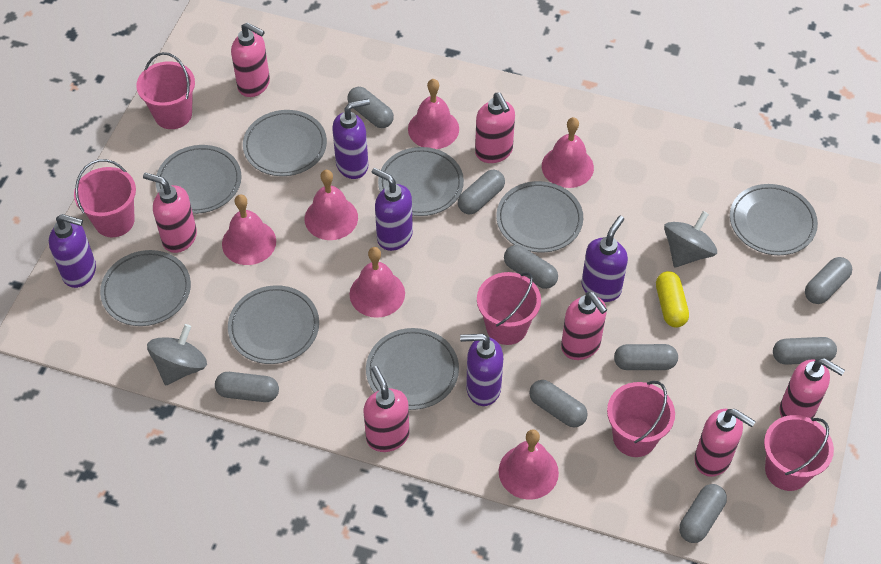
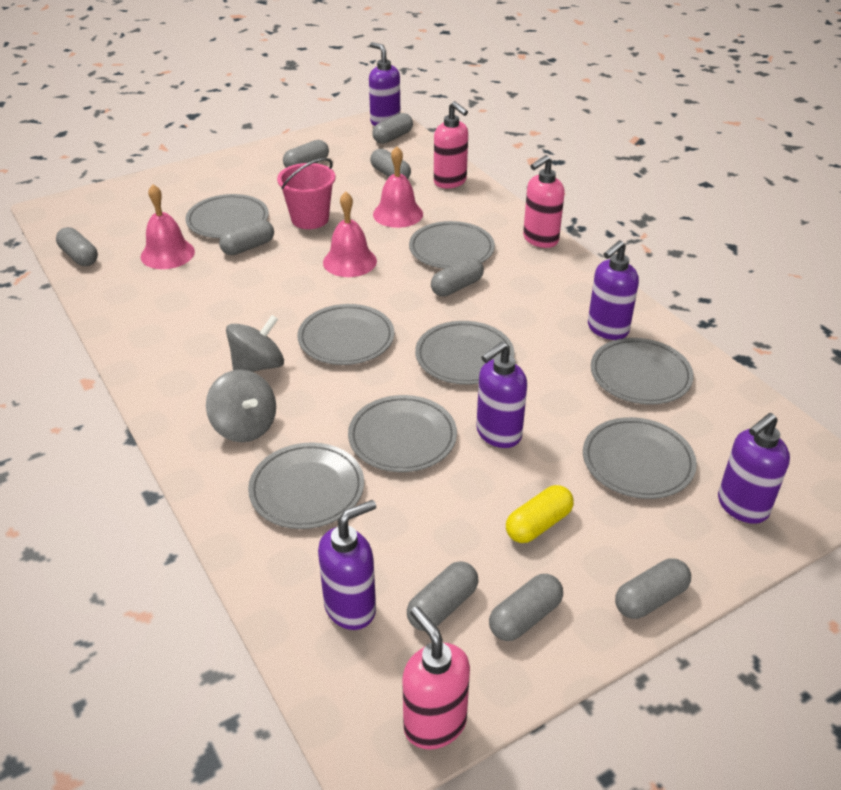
pink bell: [222,194,276,265] [305,170,358,240] [350,247,405,318] [408,79,459,149] [499,429,559,500] [542,117,594,188] = 6 -> [141,184,195,269] [323,192,377,277] [373,146,423,228] = 3
pink bucket: [74,159,136,237] [136,52,195,129] [477,272,541,345] [607,381,675,457] [764,415,834,491] = 5 -> [277,158,336,229] = 1
pink soap dispenser: [143,173,197,253] [231,22,270,97] [364,366,409,452] [475,93,515,163] [561,292,607,360] [694,409,756,477] [779,358,845,418] = 7 -> [402,606,470,750] [434,101,468,188] [523,155,565,248] = 3

